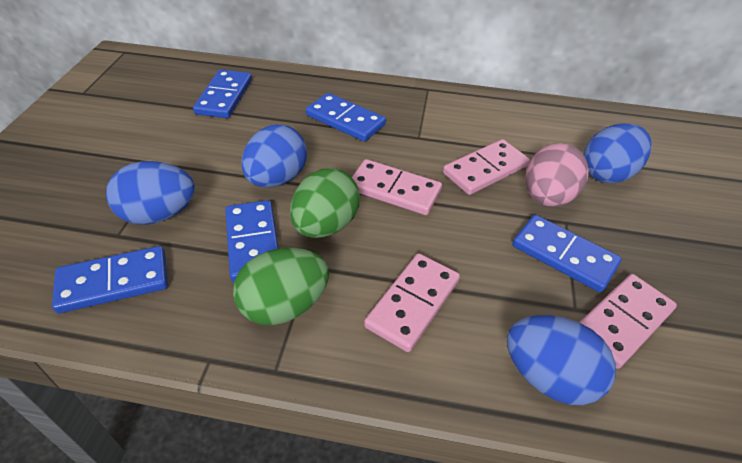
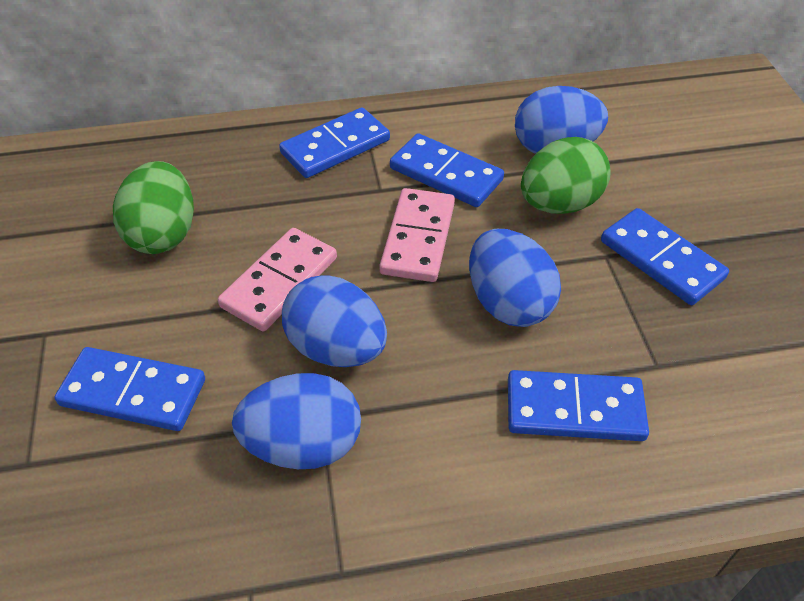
pink domino: [352,159,442,215] [364,253,460,352] [443,139,530,195] [579,274,677,369] = 4 -> [218,228,337,331] [380,188,455,282] = 2
pink egg: [526,143,589,207] = 1 -> none = 0

